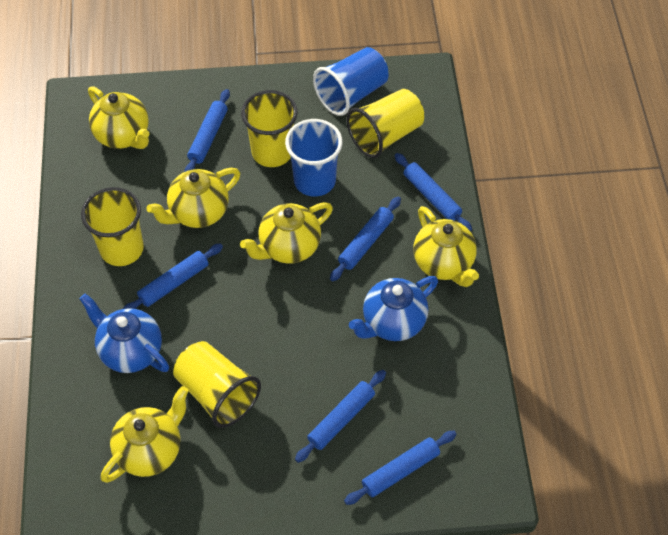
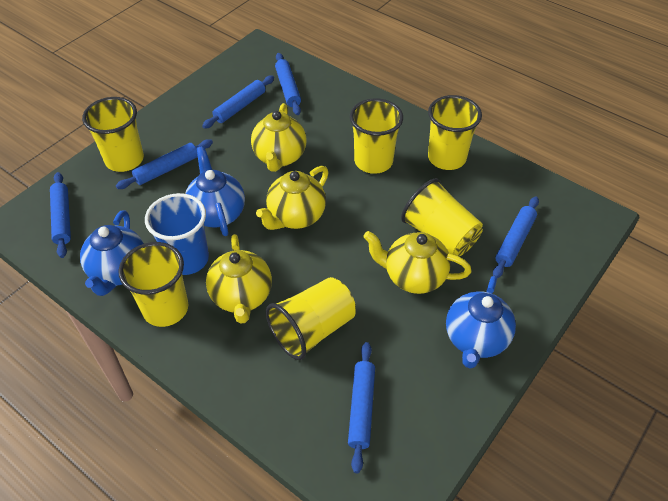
blue cup: [285,119,343,197] [313,47,389,116] = 2 -> [145,193,209,275] = 1
blue teapot: [79,293,169,373] [349,276,438,341] = 2 -> [80,210,144,296] [185,146,245,236] [446,276,516,369] = 3
yellow cup: [81,187,144,266] [173,341,261,428] [241,90,298,167] [347,89,424,158] = 4 -> [82,97,144,172] [119,242,188,327] [266,277,356,360] [350,98,403,174] [401,179,483,256] [428,95,482,170] = 6
yellow teapot: [88,86,150,149] [101,386,189,483] [146,168,240,228] [240,202,333,264] [413,206,479,287] = 5 -> [206,234,272,324] [251,103,306,172] [256,166,329,230] [363,231,471,294] = 4

